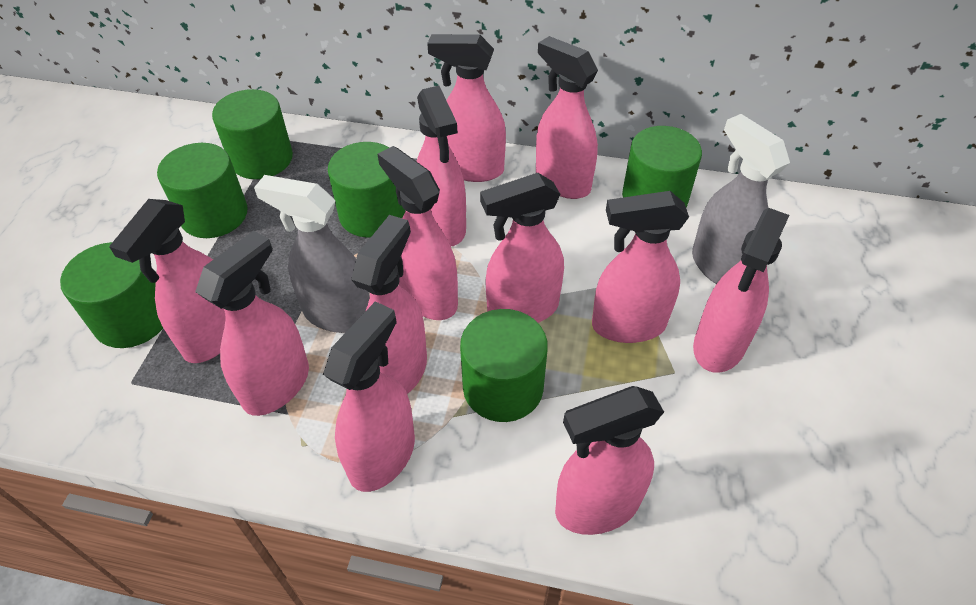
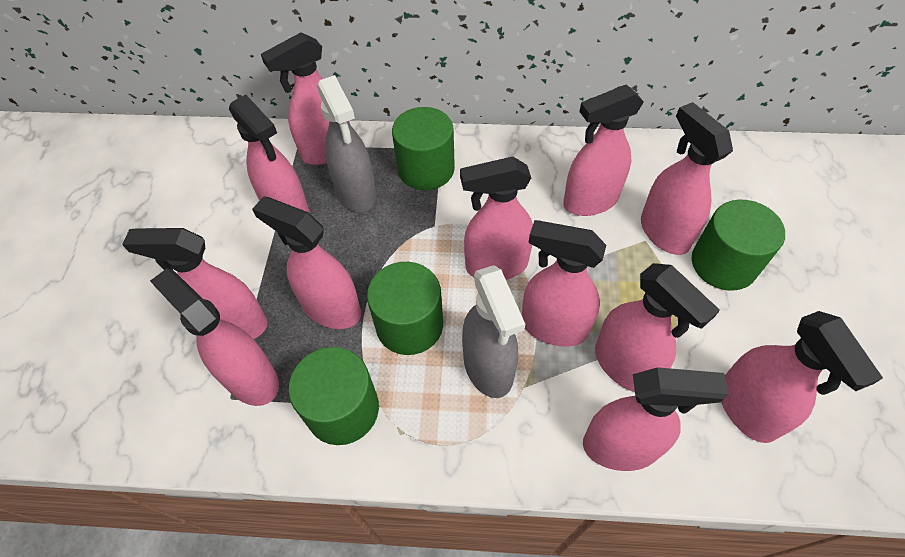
green cylinder: [60,242,163,348] [157,143,248,238] [212,89,293,179] [328,142,405,238] [460,309,548,422] [622,126,702,208] = 6 -> [288,347,379,445] [367,262,443,355] [392,107,455,190] [692,200,785,291] = 4

